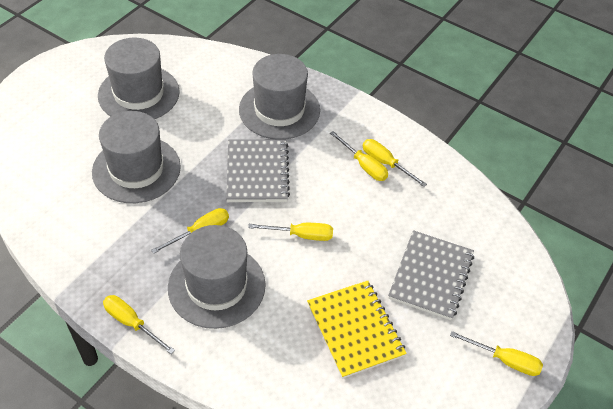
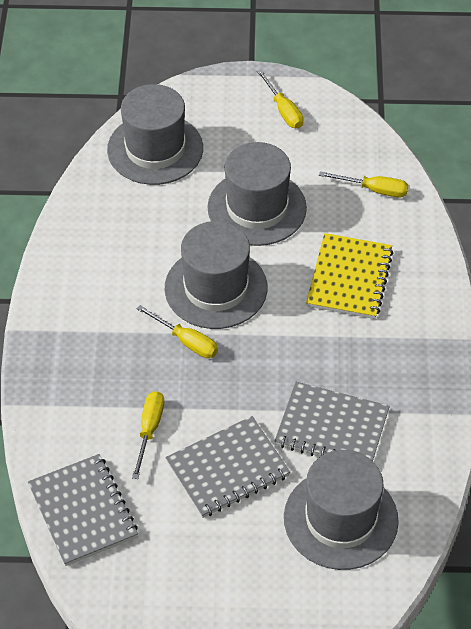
grey notebook: [226,139,290,202] [388,230,474,320] = 2 -> [28,454,138,566] [165,416,290,518] [275,382,390,461] = 3
yellow screwdriver: [103,295,175,354] [151,208,229,254] [248,223,333,241] [330,131,388,181] [363,139,427,187] [450,331,543,376] = 6 -> [132,391,164,479] [137,305,218,358] [257,69,304,129] [319,171,408,197] = 4

